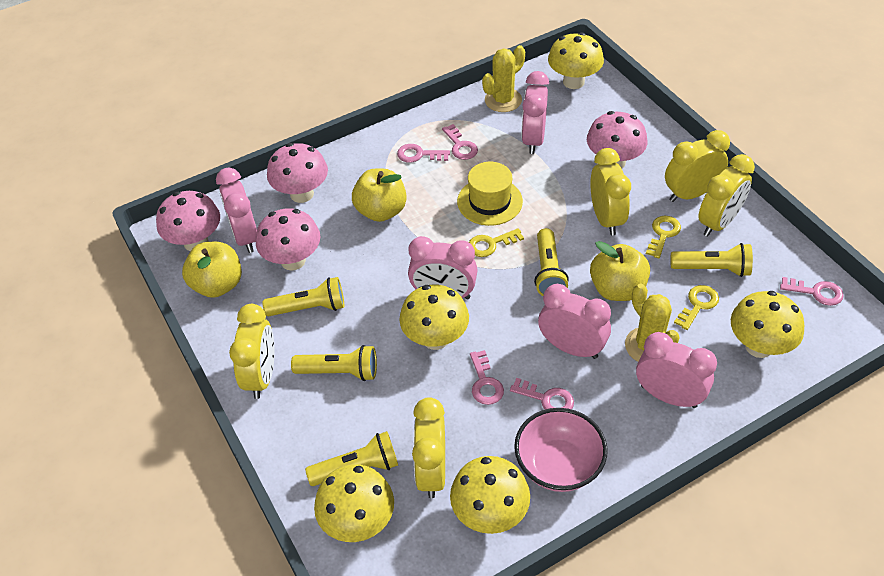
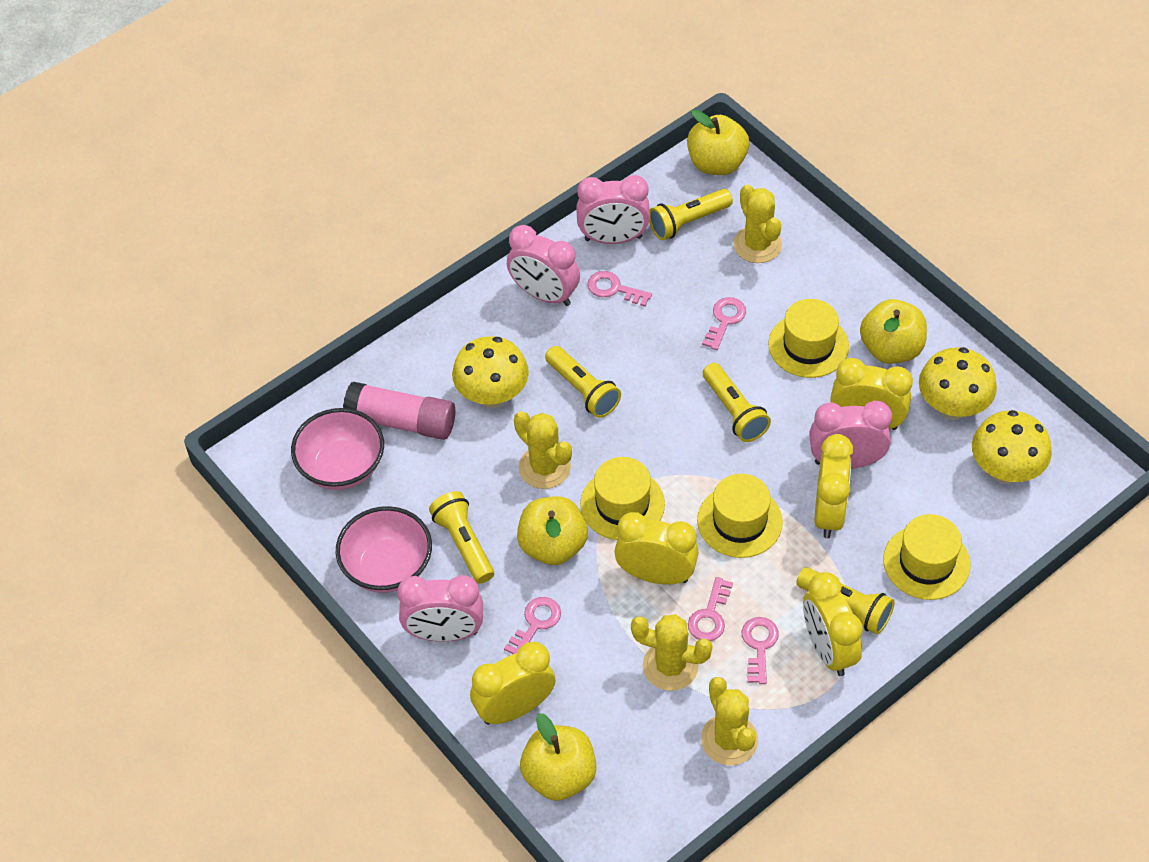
pink bowl: [514,408,607,492] = 1 -> [291,408,384,490] [336,506,432,593] = 2
pink clock: [216,168,257,253] [408,236,478,300] [521,71,549,154] [538,284,611,359] [636,332,717,408] = 5 -> [397,575,483,642] [507,225,580,306] [576,175,650,244] [809,401,892,469] = 4
pink glue stick: none = 0 -> [343,382,455,440] = 1
pink mushroom: [156,191,220,251] [256,208,321,271] [267,143,328,203] [587,111,647,169] = 4 -> none = 0
yellow apple: [182,242,242,298] [352,169,407,222] [590,241,650,301] = 3 -> [517,496,588,565] [520,713,596,801] [687,110,749,175] [860,299,927,364] = 4
yellow cactus: [482,45,525,112] [625,284,680,362] = 2 -> [514,411,572,489] [631,614,712,691] [701,677,758,765] [733,184,782,263] = 4
yellow hat: [457,162,523,226] = 1 -> [580,457,665,540] [697,474,783,558] [769,299,849,378] [883,514,971,600] = 4
yellow key: [469,228,524,257] [646,216,681,258] [674,285,719,330] = 3 -> none = 0
yellow mushroom: [314,464,394,542] [399,284,469,350] [450,456,530,534] [548,32,604,89] [731,291,804,358] = 5 -> [452,336,529,408] [919,347,997,420] [972,410,1052,484] = 3

